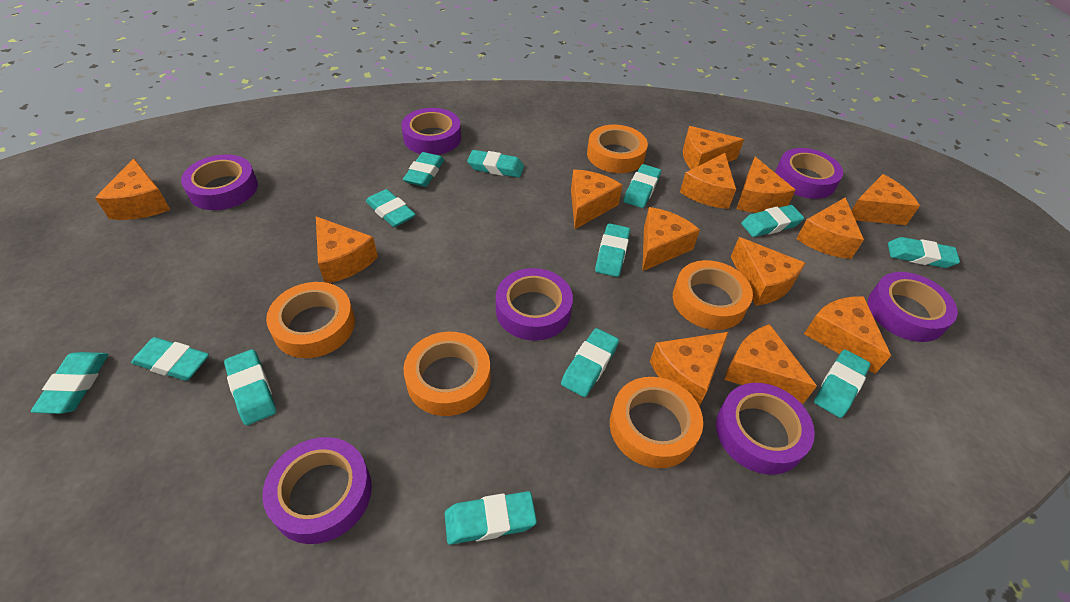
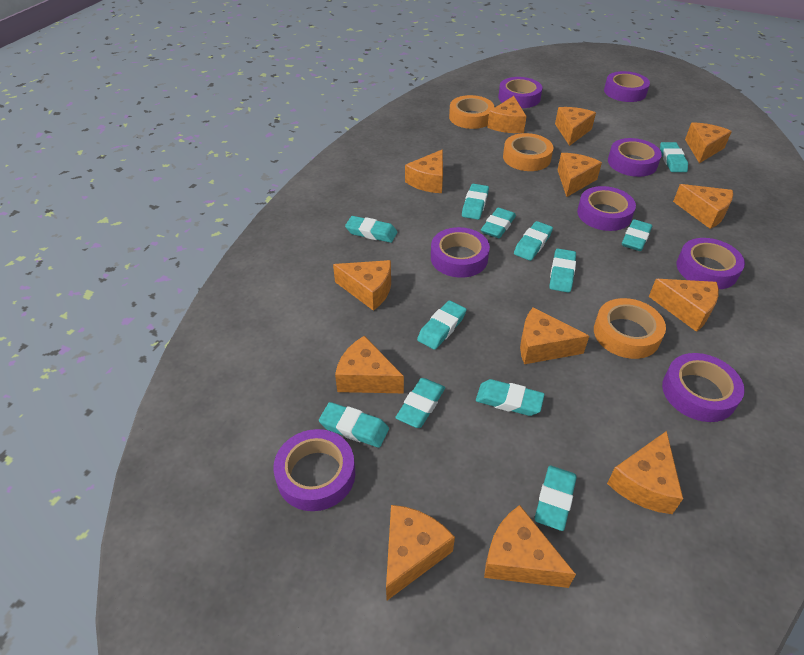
orange tape: [266,282,355,358] [403,332,491,416] [587,125,648,173] [610,377,703,468] [673,260,753,330] = 5 -> [449,95,494,129] [503,133,553,171] [594,298,666,359] = 3
purple tape: [181,155,258,210] [262,437,372,544] [401,108,461,155] [496,268,573,341] [716,383,815,475] [775,148,843,199] [868,272,958,342] = 7 -> [273,429,355,511] [431,227,490,278] [498,77,542,108] [577,186,636,231] [604,71,650,102] [608,138,662,177] [662,353,745,422] [677,238,745,289] = 8
turquoise eraser: [31,352,109,414] [131,337,209,381] [224,349,276,425] [366,189,416,227] [403,152,444,187] [444,491,537,545] [467,150,524,178] [561,328,619,397] [595,223,630,277] [624,164,661,208] [741,205,804,237] [814,349,871,418] [888,237,960,268] = 13 -> [319,402,389,448] [345,216,397,243] [395,378,445,428] [417,300,467,350] [462,184,489,220] [476,379,545,416] [481,208,516,238] [514,221,553,261] [535,466,577,531] [549,249,576,293] [622,219,652,251] [660,142,688,172] = 12

